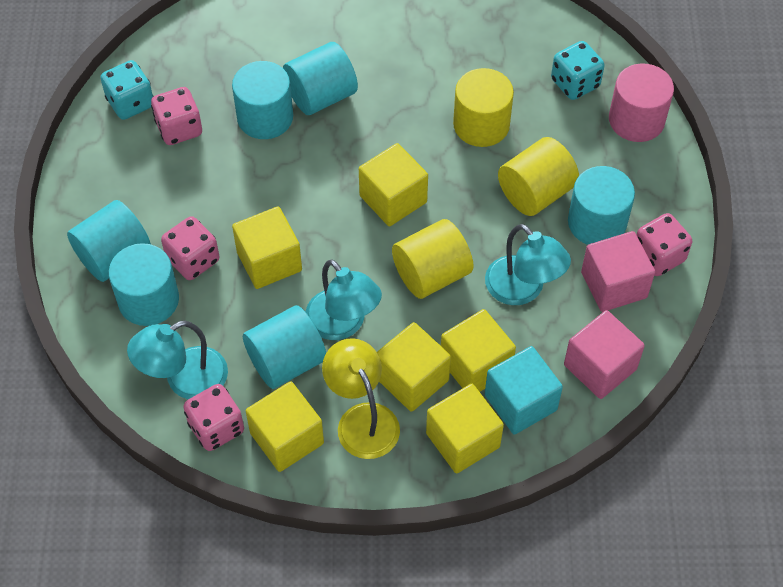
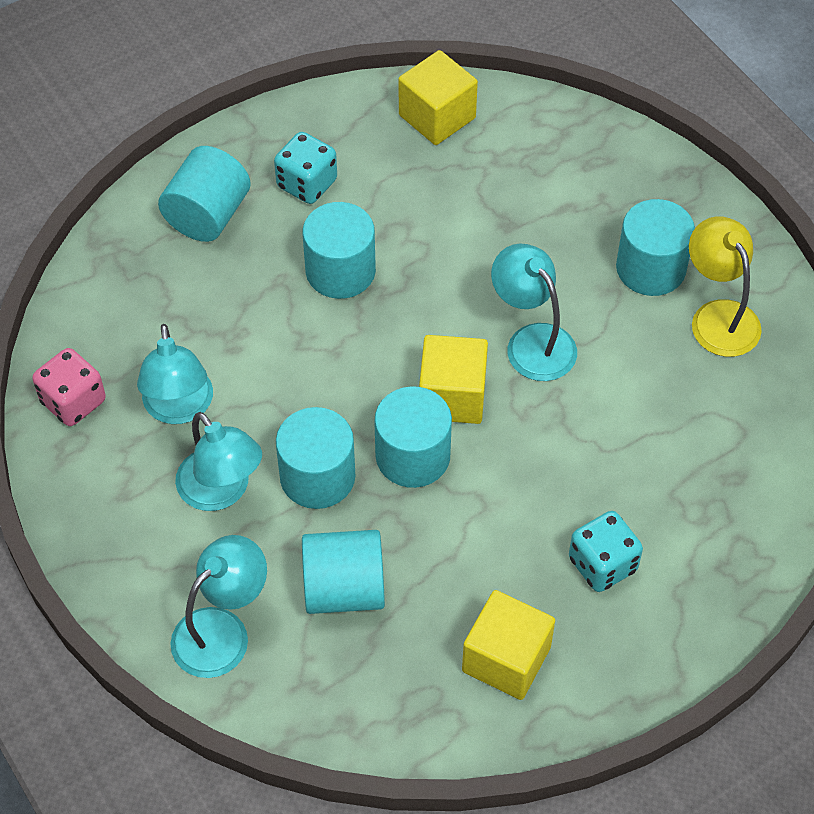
pink cube: [564,310,645,399] [581,231,655,312] = 2 -> none = 0
pink cylinder: [609,63,674,142] = 1 -> none = 0
pink dice: [151,87,202,145] [161,216,219,280] [183,384,244,451] [636,213,692,276] = 4 -> [32,348,106,426] = 1
turquoise cube: [485,346,563,435] = 1 -> none = 0
turquoise lamp: [127,321,228,399] [306,259,382,340] [485,224,571,305] = 3 -> [137,324,213,424] [170,535,267,678] [175,412,262,511] [491,244,577,381] = 4
yellow cube: [232,207,302,289] [246,381,324,472] [359,143,428,226] [377,322,451,412] [426,384,504,473] [441,309,516,392] = 6 -> [399,50,478,145] [419,335,488,424] [462,590,555,700] = 3
yellow cylinder: [392,219,474,299] [453,68,514,147] [498,137,579,216] = 3 -> none = 0

